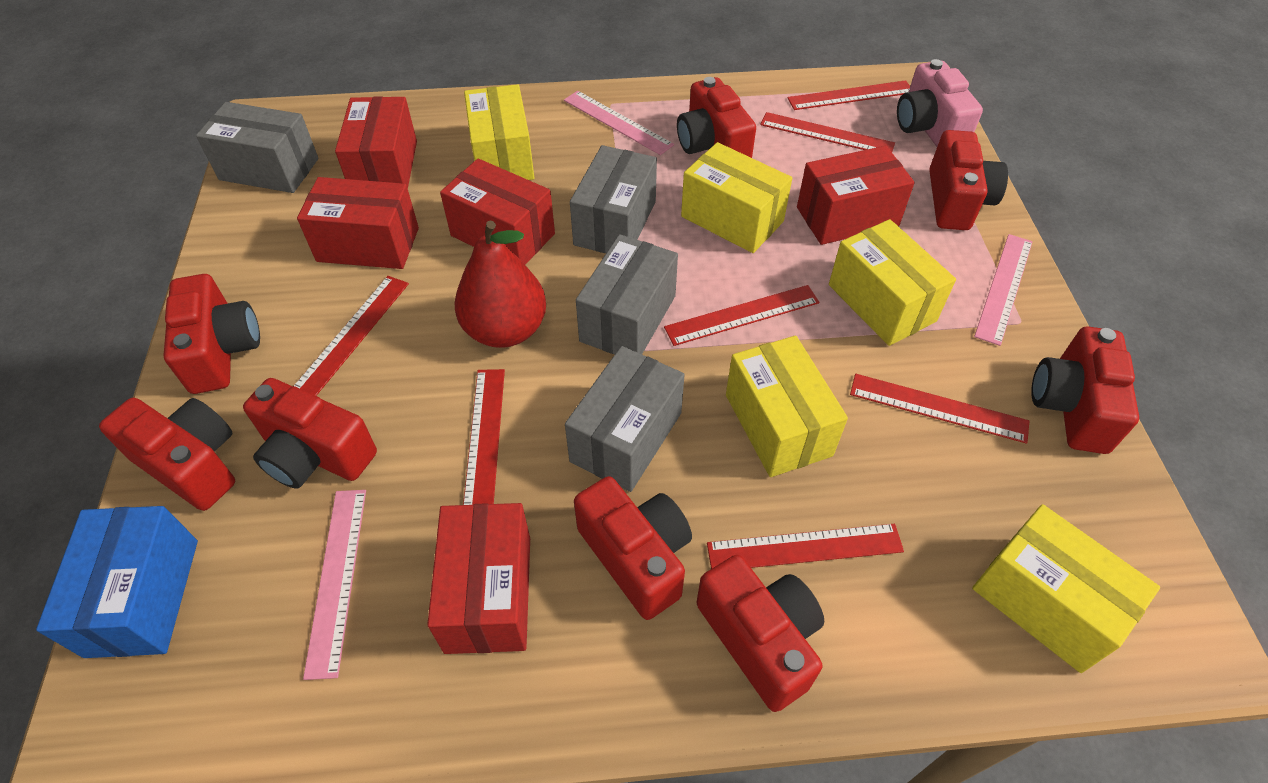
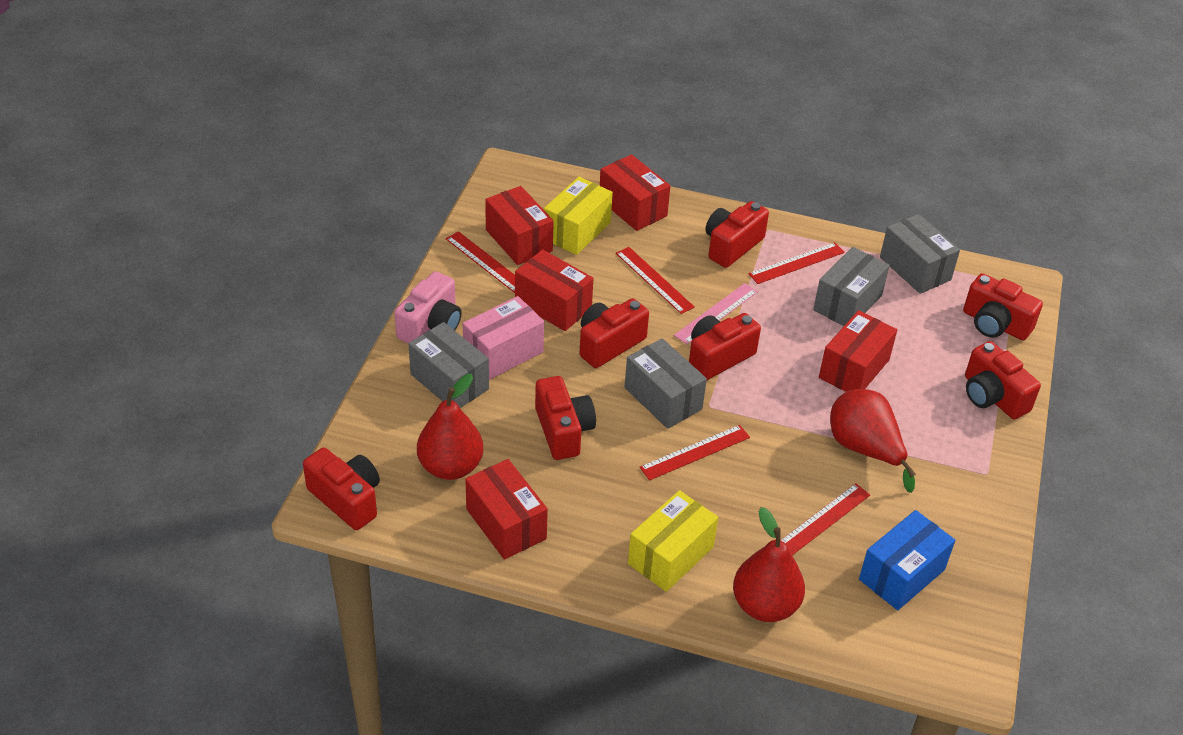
pink box: none = 0 -> [463,296,544,380] = 1
pink ruler: [303,490,366,680] [564,91,674,155] [974,234,1033,346] = 3 -> [674,283,758,344] = 1
red camera: [99,398,235,511] [163,274,260,394] [243,378,377,489] [574,476,692,620] [677,77,756,158] [697,555,824,712] [929,130,1008,230] [1031,326,1139,454] = 8 -> [303,448,380,530] [535,376,596,460] [579,298,649,368] [689,313,761,380] [705,201,769,268] [963,273,1043,340] [965,341,1041,419] = 7
red pear: [455,221,546,348] = 1 -> [417,374,483,480] [733,507,805,622] [830,389,916,493] = 3
red ruler: [293,276,409,396] [463,369,505,505] [664,285,820,346] [707,524,904,569] [760,112,895,152] [787,80,910,110] [850,374,1029,444] = 7 -> [446,231,515,293] [616,247,695,314] [640,425,750,480] [748,242,844,284] [781,483,870,555] = 5
yellow box: [464,84,534,180] [681,142,792,253] [726,335,848,477] [829,219,956,346] [972,504,1160,673] = 5 -> [544,177,613,255] [628,490,718,592] = 2

